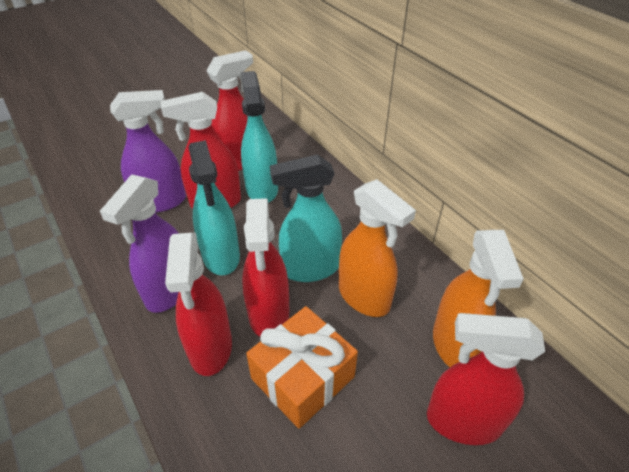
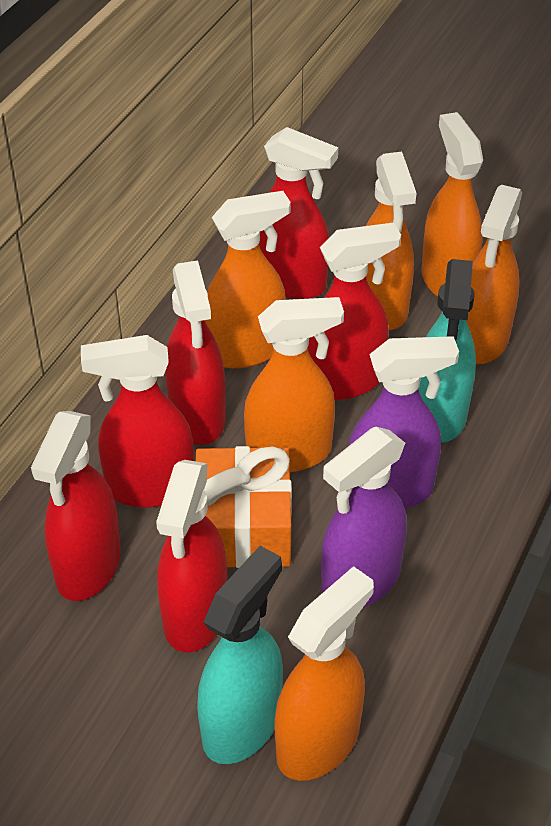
orange spray bottle: [339,179,416,317] [433,230,524,367] = 2 -> [205,191,291,369] [244,297,344,472] [274,566,374,781] [366,152,416,330] [421,112,483,297] [466,185,522,364] = 6
red spray bottle: [161,92,241,209] [165,232,232,376] [206,50,253,171] [242,198,289,337] [427,313,545,445] = 5 -> [31,411,121,601] [81,335,194,508] [156,460,227,652] [165,260,226,445] [259,127,338,299] [308,222,401,400] = 6
turquoise spray bottle: [188,140,240,275] [241,71,278,203] [270,154,342,282] = 3 -> [197,546,283,764] [418,259,476,443] = 2

